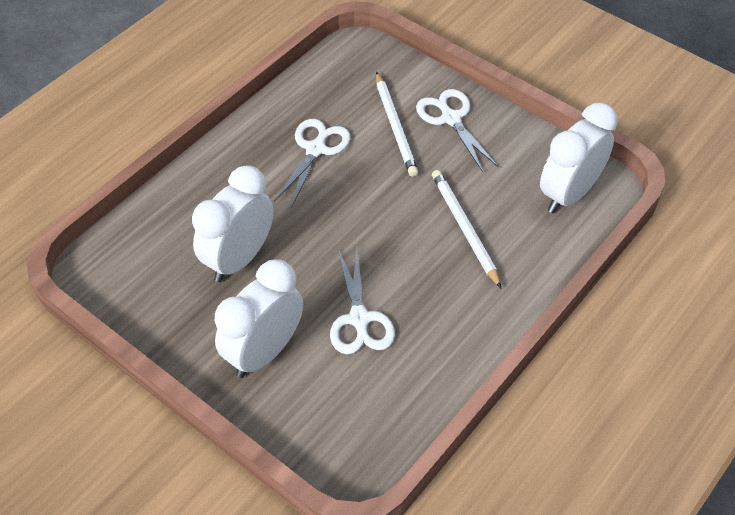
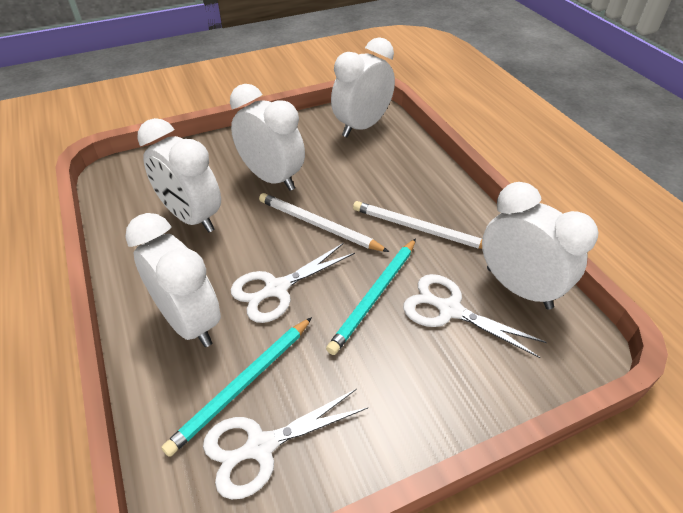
turquoise pencil: none = 0 -> [161,317,312,457] [326,238,416,355] = 2
white clock: [192,165,274,282] [215,259,303,378] [540,103,618,213] = 3 -> [125,213,221,347] [137,118,221,233] [230,84,305,191] [331,37,395,137] [482,182,598,309] = 5

